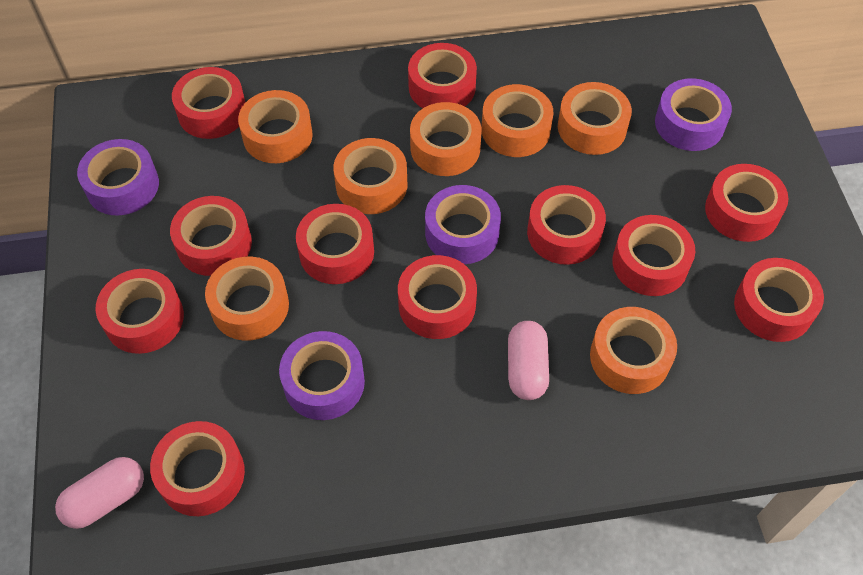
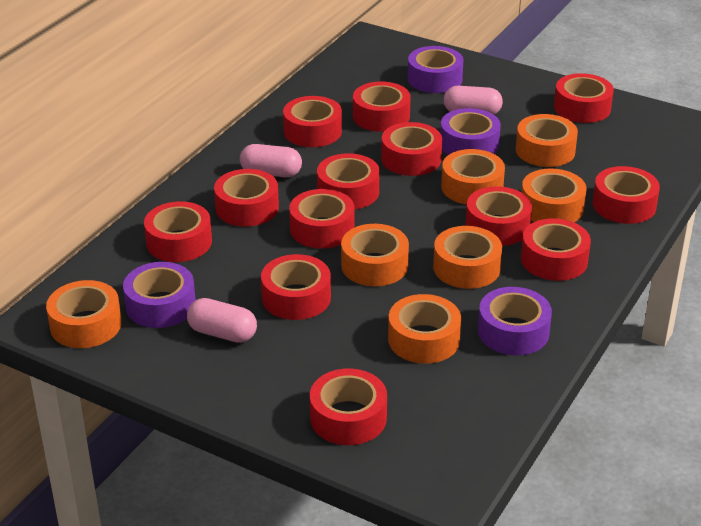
pink capsule: [55,457,144,529] [508,321,549,400] = 2 -> [187,298,257,343] [240,144,302,177] [443,86,503,115] = 3
red tape: [96,269,184,354] [150,421,245,516] [170,196,252,276] [172,67,246,139] [296,204,374,284] [398,255,477,339] [408,43,477,108] [527,185,606,265] [612,215,695,296] [705,164,788,242] [734,258,824,342] = 11 -> [144,201,212,262] [214,169,279,227] [261,254,331,320] [283,96,342,147] [289,189,355,248] [310,369,387,445] [317,153,380,209] [353,82,411,132] [381,122,442,176] [466,186,532,246] [521,218,591,281] [554,73,614,123] [592,166,660,224] = 13

